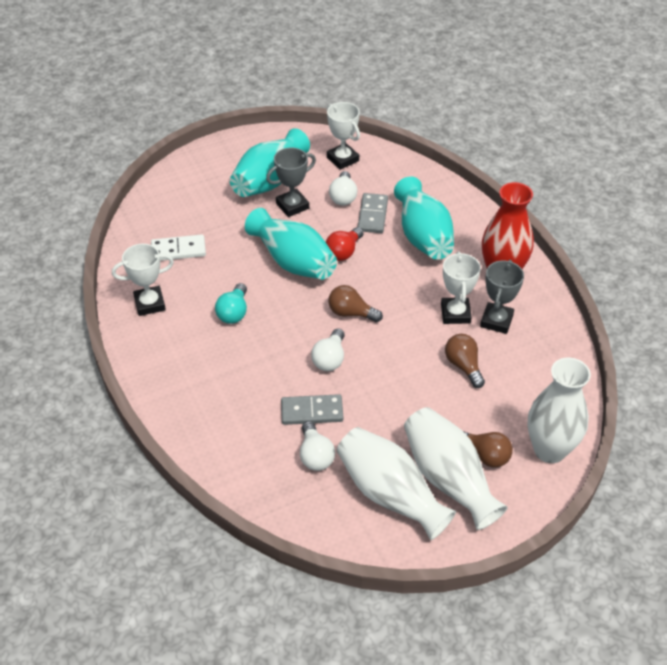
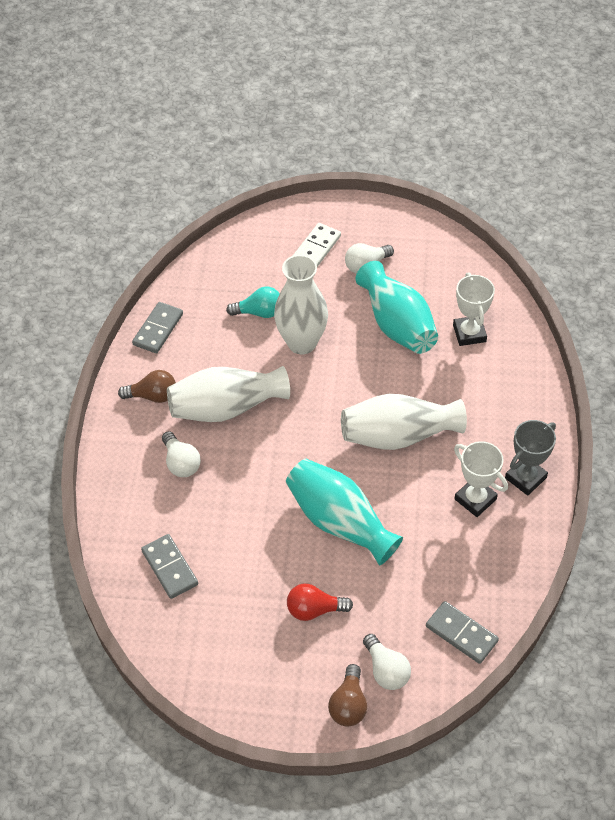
brown light bulb: [329,285,383,322] [445,334,485,388] [463,431,513,467] = 3 -> [118,370,176,403] [328,664,367,727] = 2
grey domino: [281,394,344,425] [358,193,388,233] = 2 -> [132,302,183,353] [141,534,198,599] [426,601,499,664] = 3
grey trophy: [266,148,316,217] [480,260,524,334] = 2 -> [505,420,556,496] = 1
red vase: [482,182,534,269] = 1 -> none = 0
turquoise vase: [230,128,310,197] [245,208,337,280] [394,177,454,260] = 3 -> [286,459,403,566] [356,261,438,354] = 2
white trophy: [112,244,174,316] [327,102,360,170] [441,251,481,324] = 3 -> [453,273,495,346] [454,441,508,517] = 2

